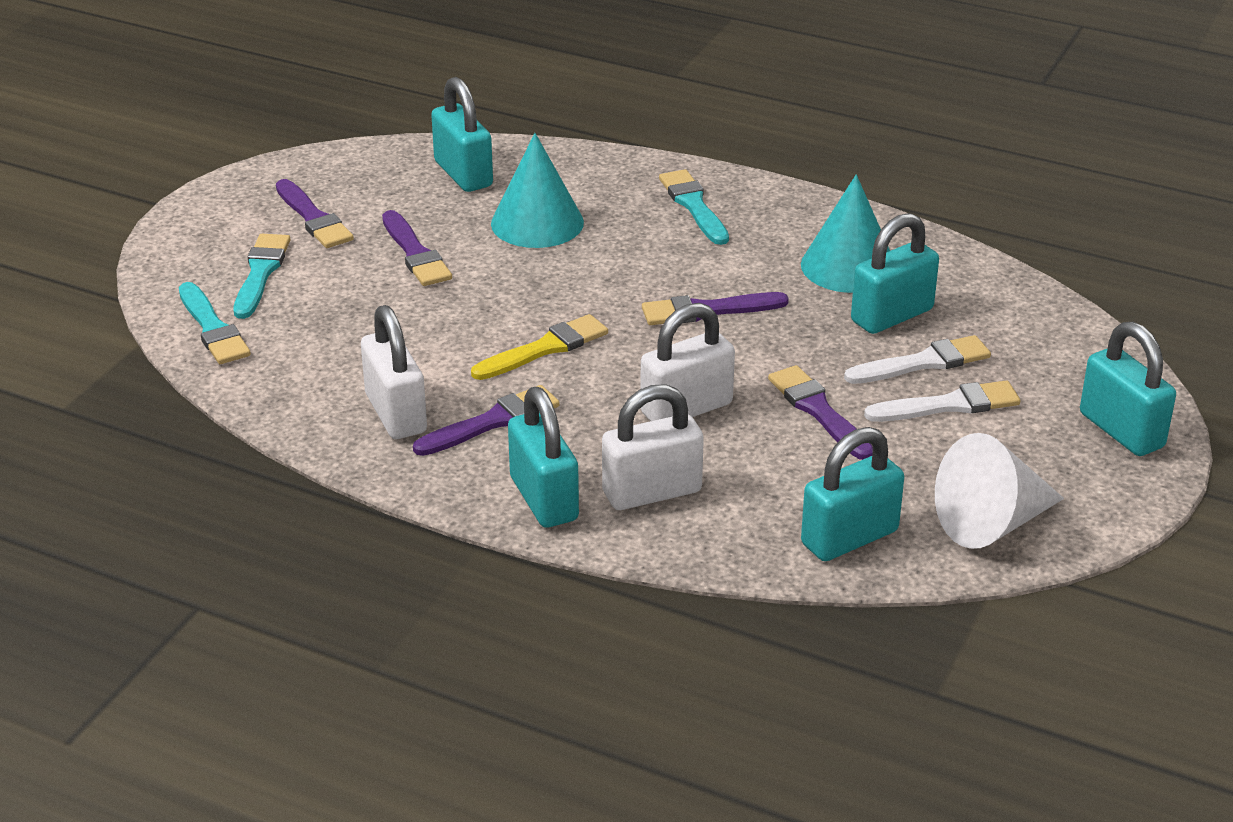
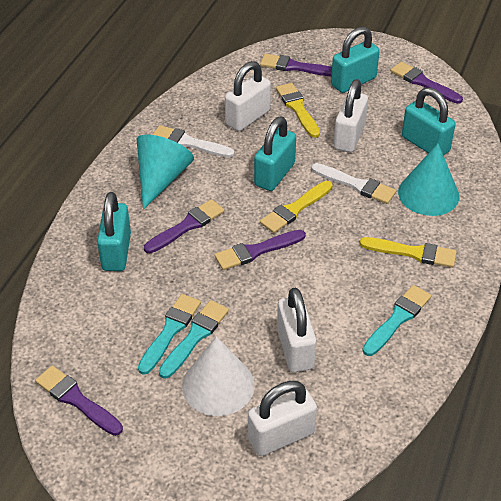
turquoise padlock: [431,77,493,192] [508,387,579,528] [801,427,904,561] [851,213,939,334] [1080,322,1176,456] = 5 -> [97,192,131,271] [254,116,296,191] [331,27,380,93] [402,87,456,156] = 4
white padlock: [361,305,427,439] [602,384,704,510] [640,303,735,421] = 3 -> [225,61,271,131] [248,381,317,456] [277,287,316,372] [334,79,368,152] = 4
yellow brush: [471,314,608,380] = 1 -> [260,181,333,233] [276,83,320,138] [360,237,457,268] = 3

